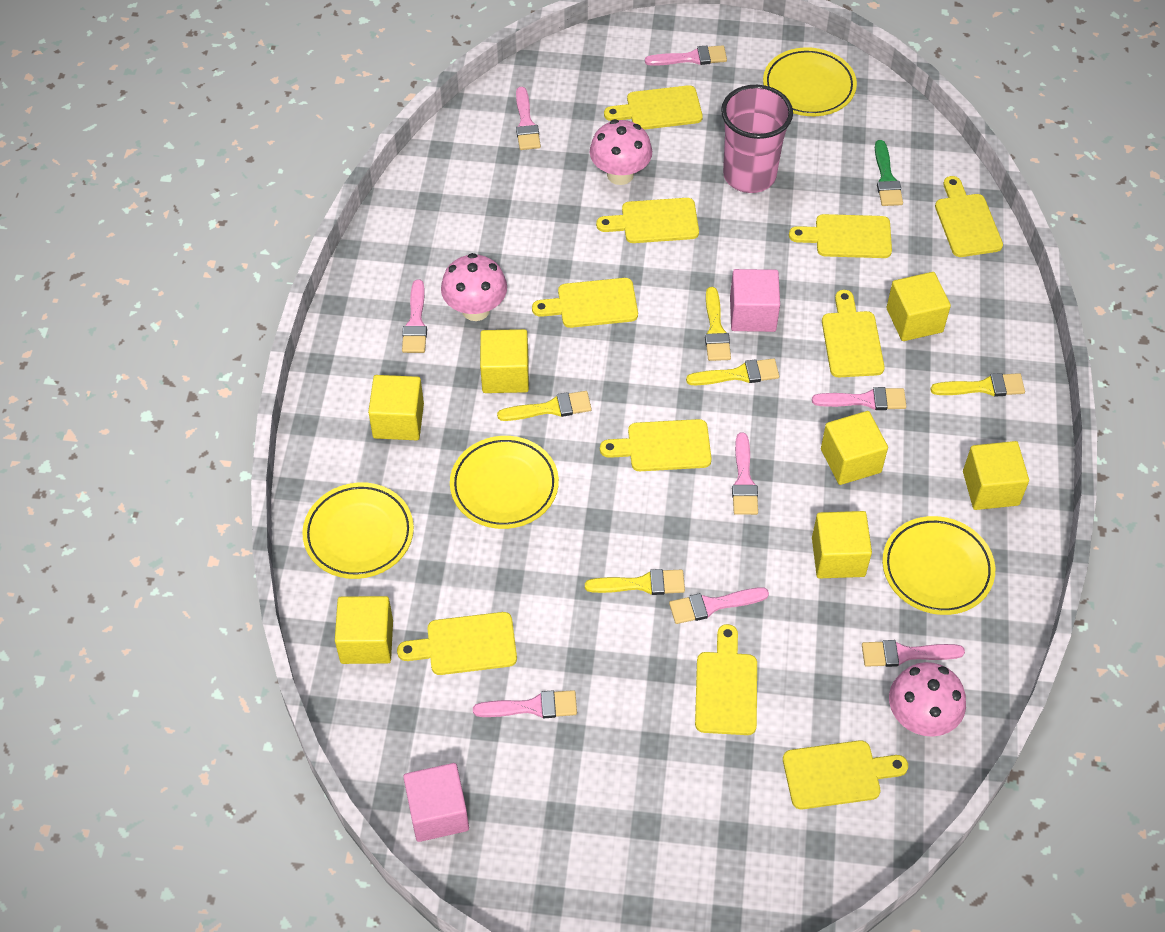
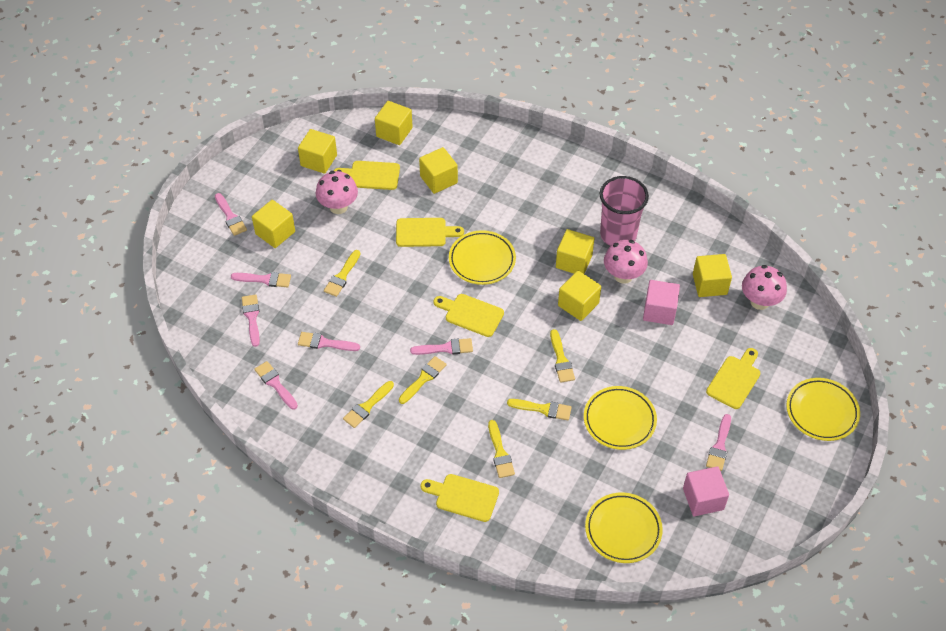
green brush: [875,140,903,206] = 1 -> none = 0
pink brush: [402,280,427,353] [473,690,577,718] [516,87,541,150] [645,45,727,66] [669,587,769,624] [732,433,758,515] [812,387,906,410] [862,640,965,667] = 8 -> [215,193,247,236] [231,272,291,287] [242,294,260,347] [254,361,298,410] [298,332,360,351] [410,338,473,355] [706,414,731,471] = 7
yellow brush: [497,391,591,421] [585,569,685,595] [686,358,779,385] [705,287,731,361] [930,373,1025,397] = 5 -> [324,250,361,297] [343,381,394,428] [399,356,447,404] [488,420,515,478] [507,399,572,420] [550,329,575,383] = 6
yellow cutting board: [397,612,517,675] [532,278,638,328] [596,198,699,243] [600,419,712,471] [604,85,703,130] [695,624,757,735] [783,740,908,809] [789,214,892,258] [822,290,885,377] [935,176,1003,257] = 10 -> [334,161,400,190] [396,218,464,247] [421,474,499,522] [434,294,504,337] [706,348,761,409] = 5

